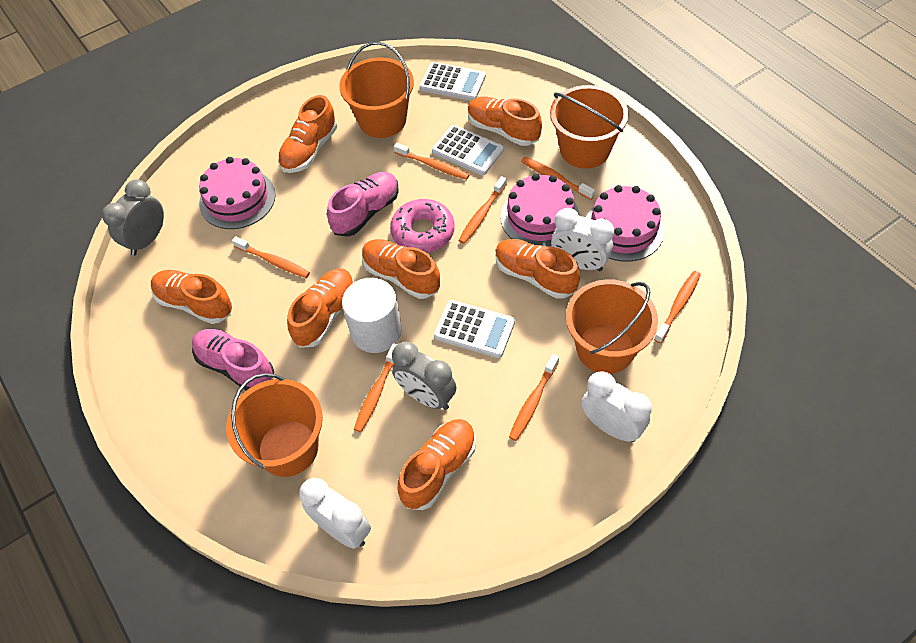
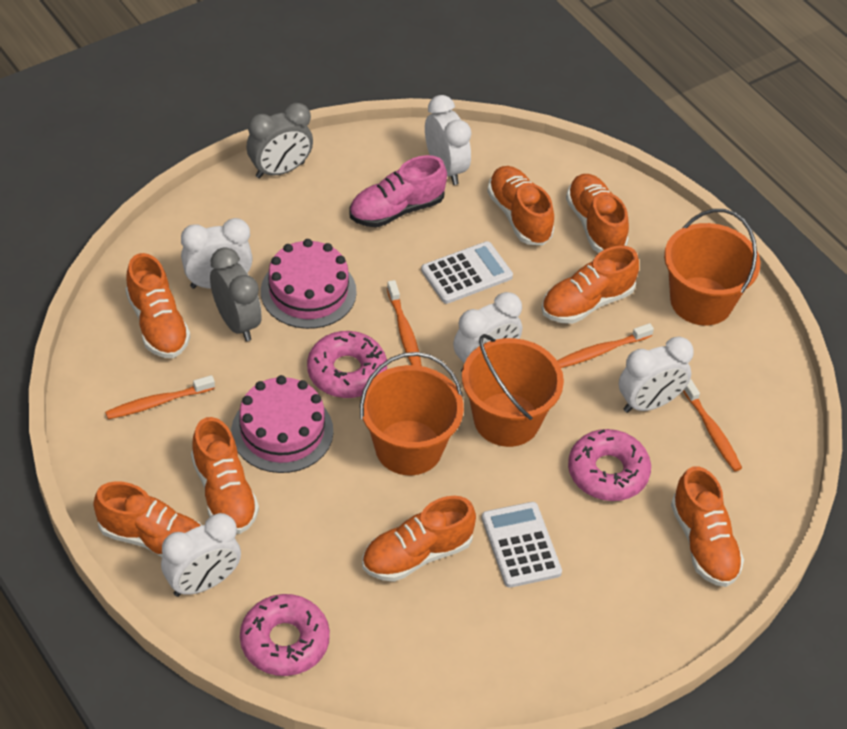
orange bucket: [226,373,323,477] [339,42,414,138] [550,85,629,169] [566,279,658,374] = 4 -> [360,352,464,475] [462,334,564,447] [664,209,760,326] = 3
orange shoe: [151,270,233,324] [278,95,337,173] [287,268,354,348] [362,239,440,299] [398,419,476,510] [468,96,542,146] [495,239,580,299] = 7 -> [93,481,202,557] [126,253,190,358] [191,417,259,534] [362,496,476,582] [487,166,554,245] [542,246,639,324] [566,174,629,253] [671,466,744,587] = 8
orange toothbrush: [232,236,310,278] [354,343,397,432] [394,143,470,180] [458,176,507,244] [509,354,559,441] [521,157,595,200] [654,271,701,343] = 7 -> [105,375,215,419] [387,280,422,366] [557,323,654,368] [683,379,742,472] = 4
pink cake: [199,157,276,229] [501,174,580,247] [586,185,665,262] = 3 -> [231,375,333,473] [261,239,357,329] = 2
pink donut: [390,199,454,253] = 1 -> [240,594,330,676] [307,331,387,398] [568,429,651,501] = 3
pink shoe: [192,329,274,391] [327,172,399,237] = 2 -> [349,155,447,227] = 1
white calculator: [419,62,486,101] [432,125,504,175] [434,300,515,358] = 3 -> [421,241,513,304] [482,502,562,588] = 2
white clock: [299,478,371,549] [551,208,614,272] [582,371,652,442] = 3 -> [161,513,241,597] [181,218,253,289] [425,95,471,185] [453,292,522,372] [619,336,694,413] = 5
white cylinder: [342,278,402,353] = 1 -> none = 0

